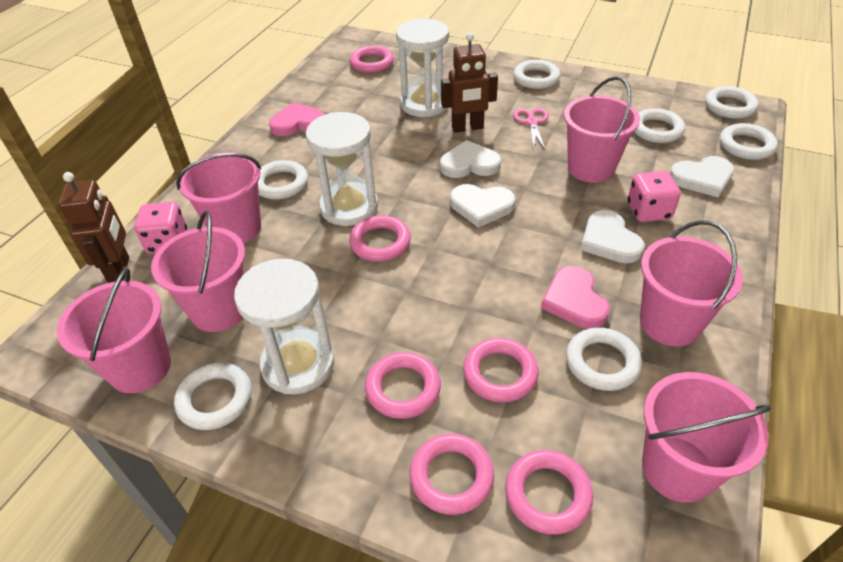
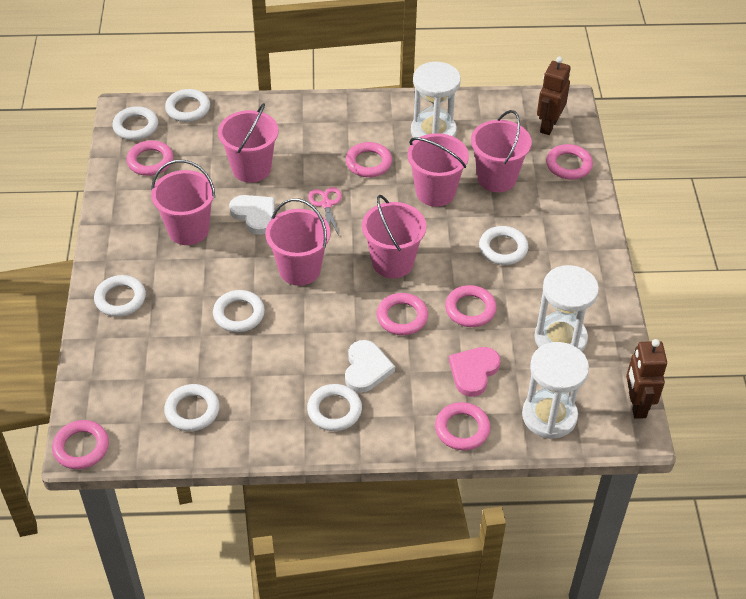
pink dice: [134,202,187,254] [628,171,681,222] = 2 -> none = 0
pink heart: [269,102,325,136] [541,266,610,329] = 2 -> [449,347,501,397] = 1
pink ring: [349,46,394,73] [349,215,411,262] [365,352,441,419] [409,434,494,515] [463,338,539,403] [505,450,593,535] = 6 -> [52,420,109,469] [126,140,173,176] [346,142,392,177] [377,293,428,335] [435,402,490,450] [445,285,497,327] [546,144,593,179] = 7
white heart: [440,140,501,178] [450,184,515,228] [581,210,644,263] [670,156,734,198] = 4 -> [229,195,275,235] [345,340,395,393] = 2

